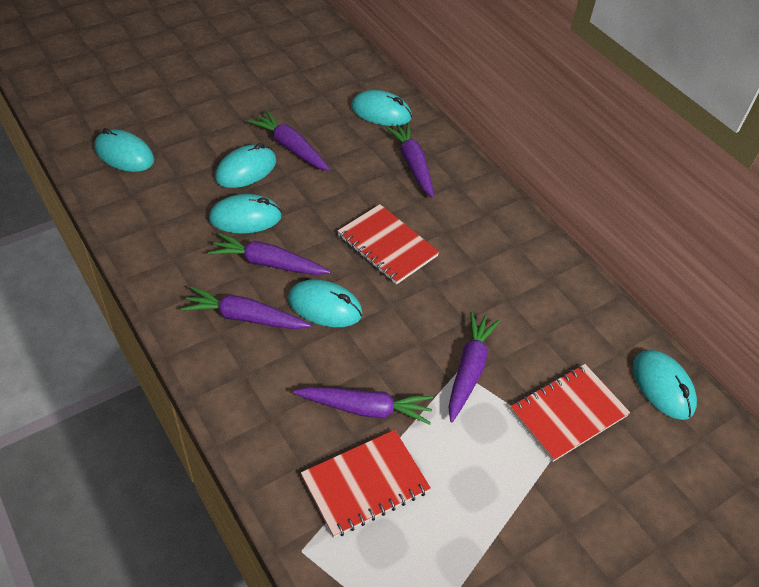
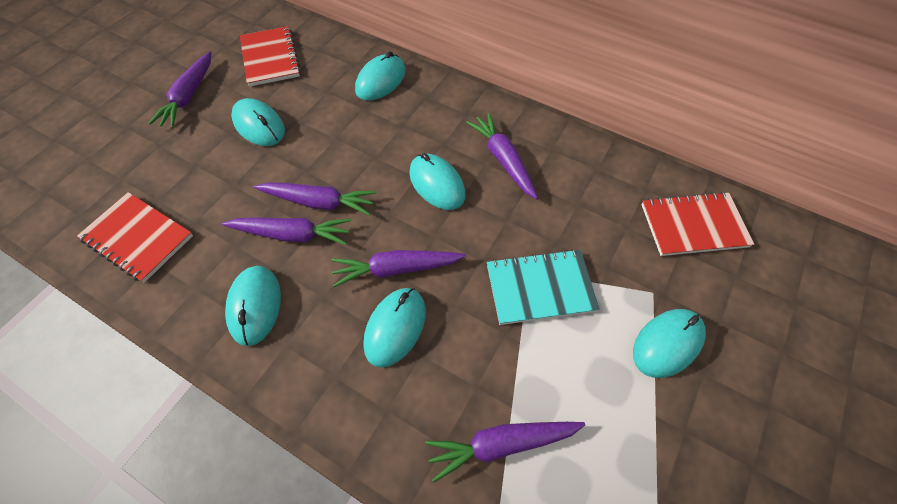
turquoise notebook: none = 0 -> [487,249,600,325] = 1

